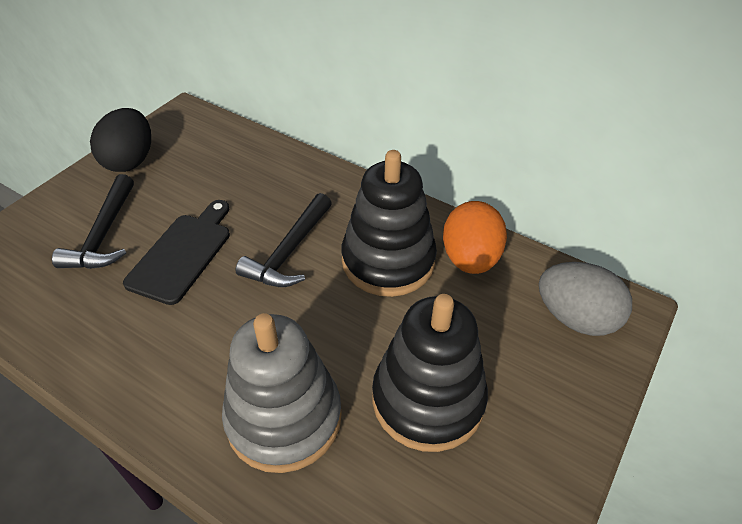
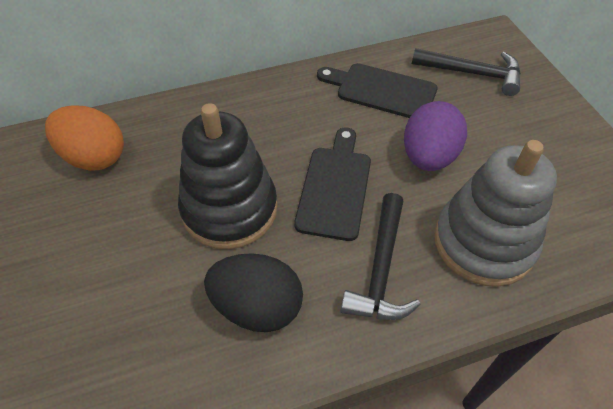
black cutting board: [123,200,230,305] = 1 -> [294,128,371,241] [317,63,438,118] = 2
black stacking toy: [341,150,437,297] [372,294,488,452] = 2 -> [178,103,278,249] = 1
grey egg: [539,262,632,336] = 1 -> none = 0
purple egg: none = 0 -> [404,101,467,171] = 1

